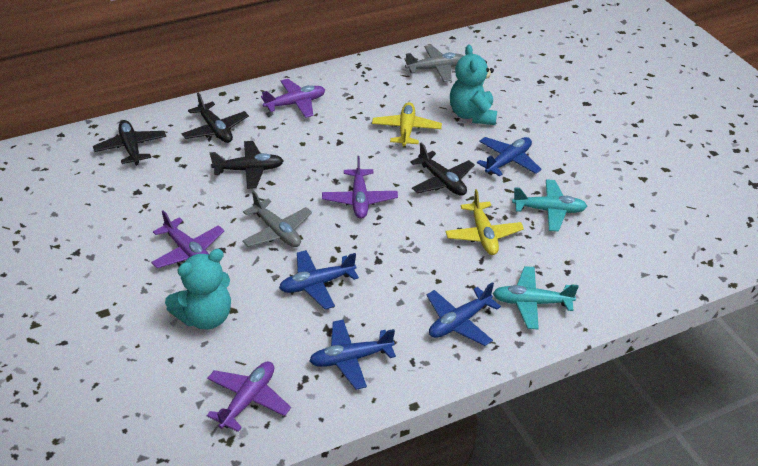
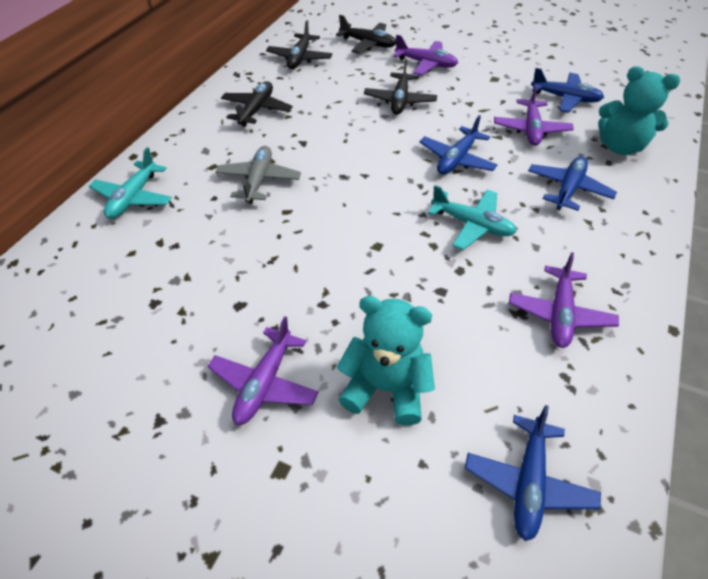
grey plane: [242,191,312,247] [404,45,463,82] = 2 -> [215,146,301,204] = 1
yellow plane: [372,102,442,148] [445,189,524,255] = 2 -> none = 0

